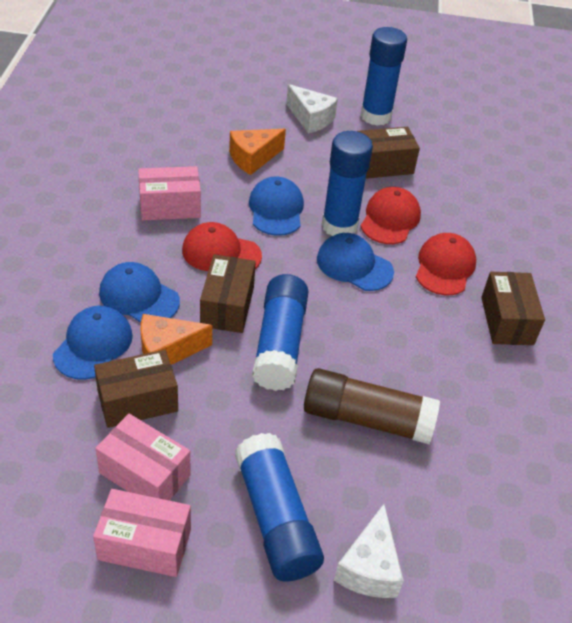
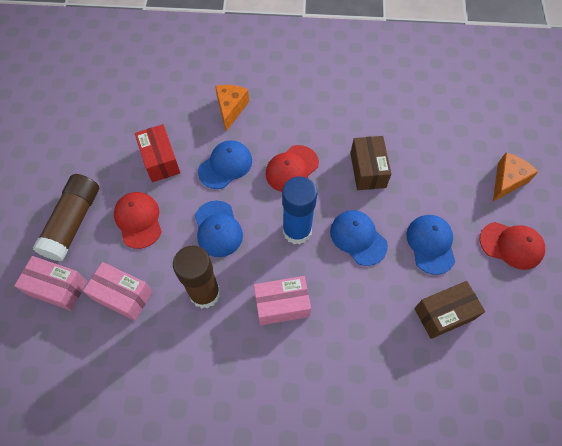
blue glue stick: [235,433,324,581] [252,274,309,391] [322,131,373,236] [360,27,407,126] = 4 -> [282,177,317,245] = 1
brown box: [94,350,178,428] [200,254,256,333] [357,127,420,179] [481,272,545,345] = 4 -> [350,136,391,190] [414,281,485,339] = 2
brown glue stick: [304,368,440,444] = 1 -> [33,174,99,261] [173,246,220,308] = 2
red box: none = 0 -> [135,124,180,182] = 1
white cheese: [286,84,338,133] [334,504,404,598] = 2 -> none = 0

